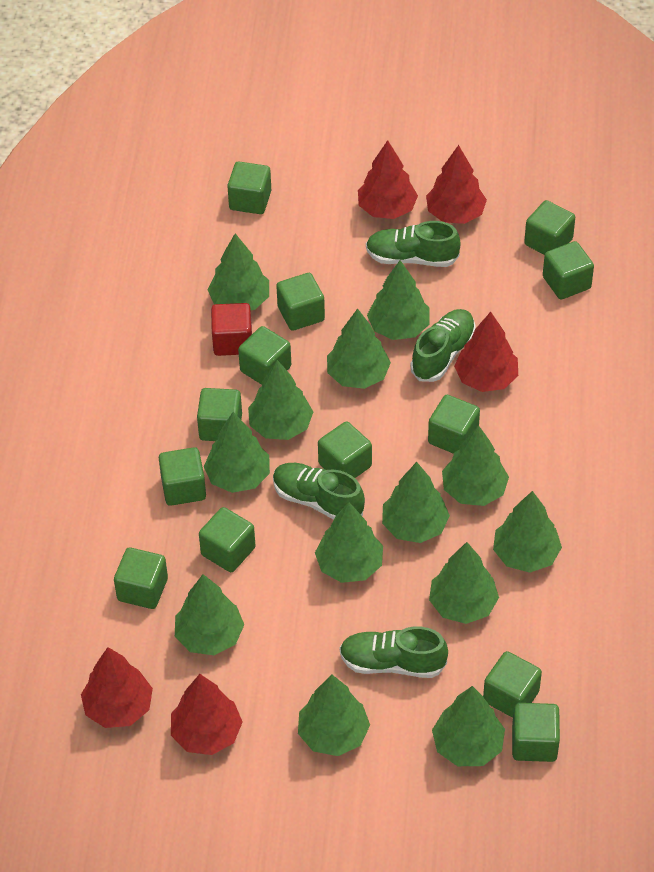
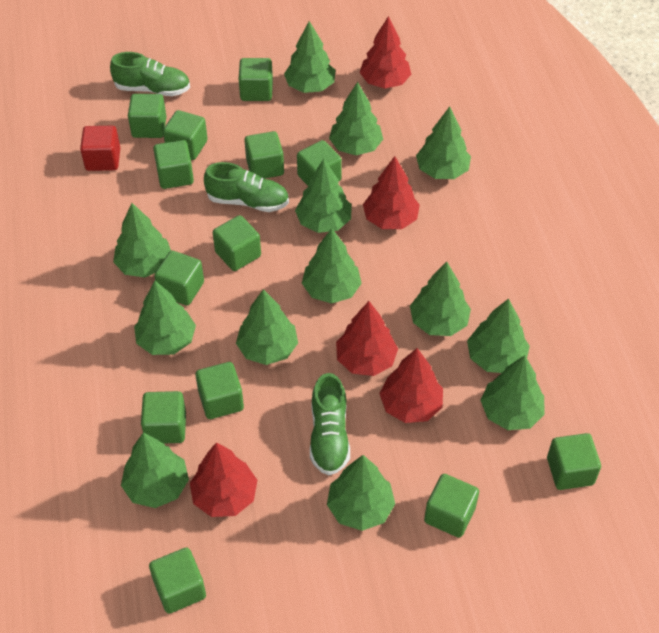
green shoe: [273,463,365,520] [340,626,448,678] [366,221,461,267] [411,309,476,382] = 4 -> [110,52,190,96] [204,162,289,212] [310,373,350,475] = 3

